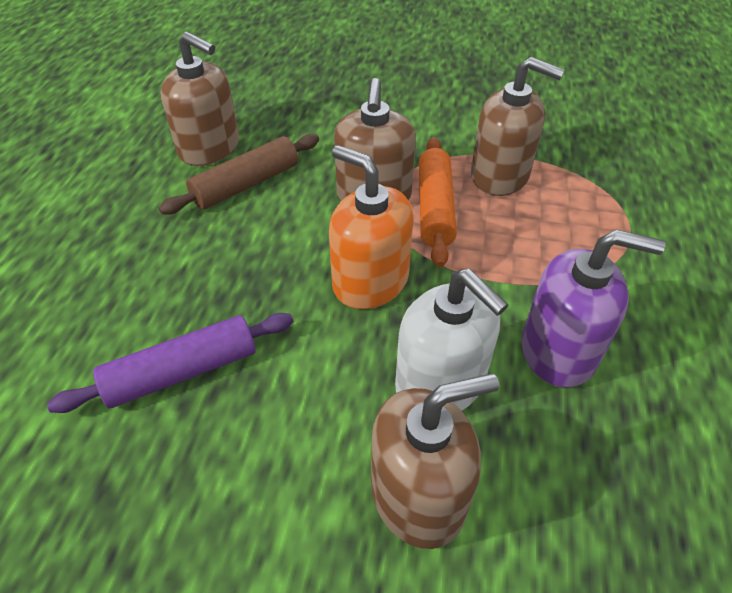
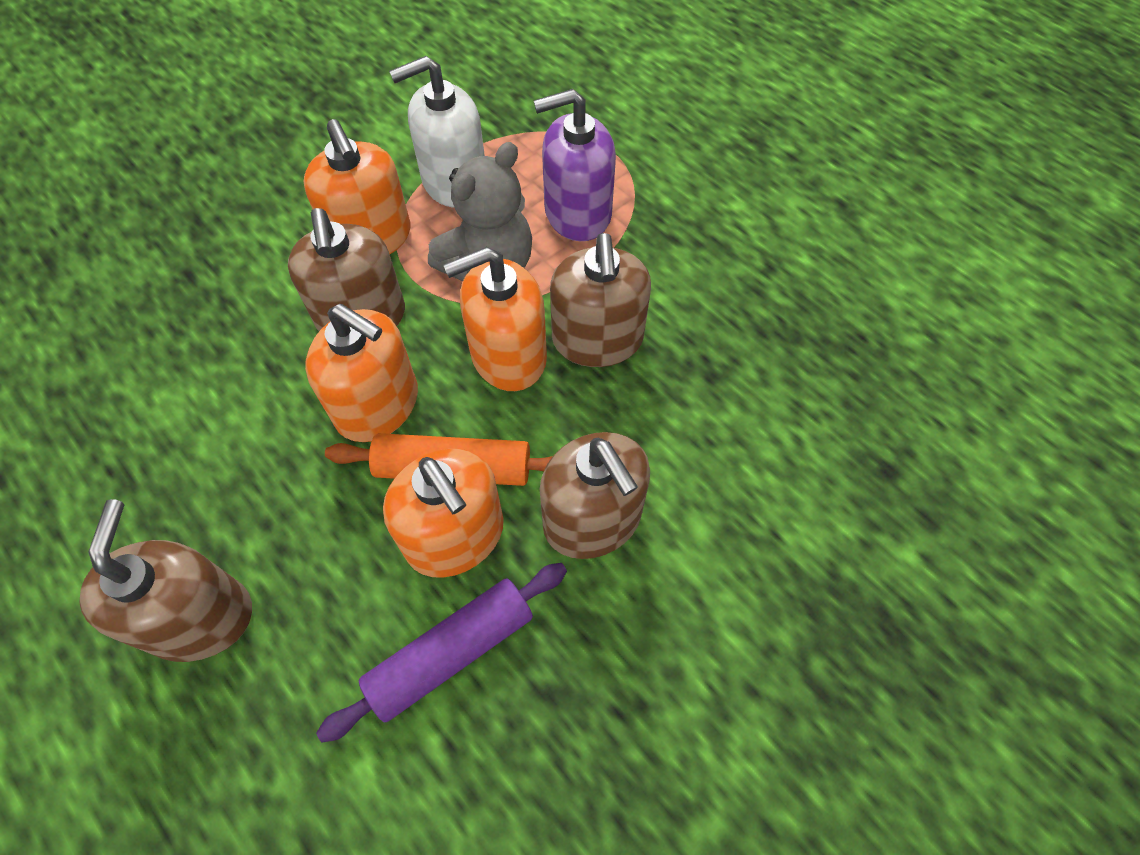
brown rolling pin: [159,134,319,214] = 1 -> none = 0
grey teddy bear: none = 0 -> [428,142,532,281] = 1
orange soap dispenser: [329,145,413,309] = 1 -> [303,119,411,254] [305,304,418,442] [383,449,504,578] [443,247,547,391] = 4

